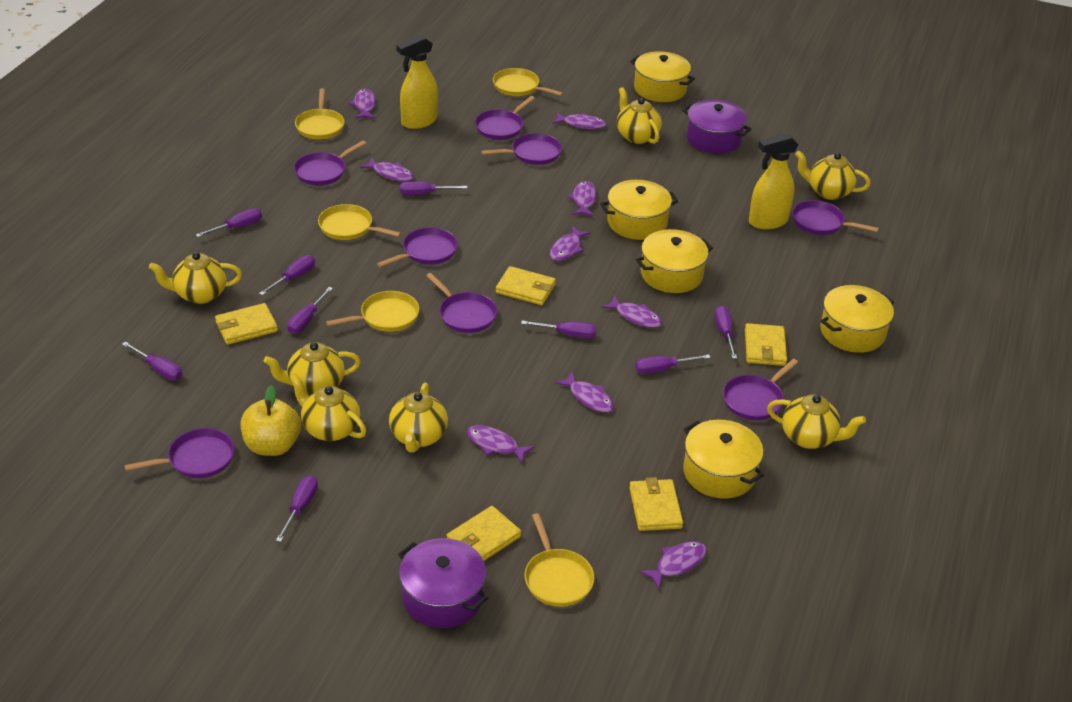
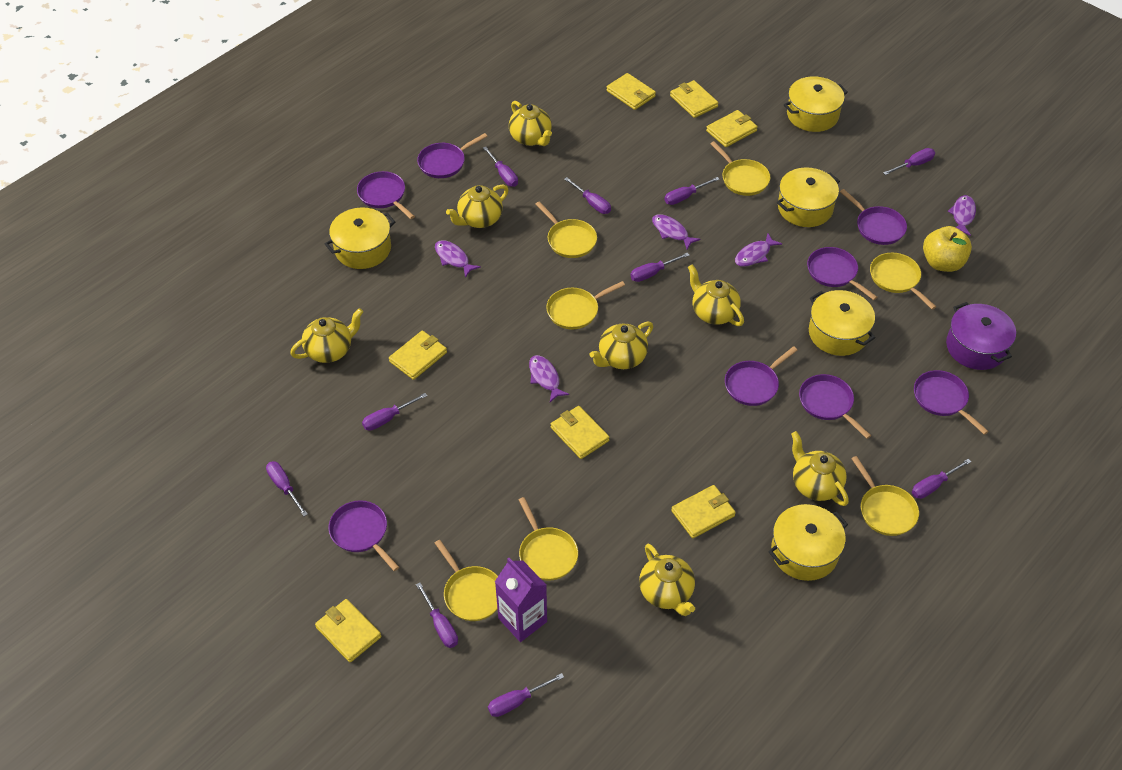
purple carton: none = 0 -> [495,558,547,642] = 1
purple fish: [349,89,376,119] [360,157,414,181] [466,425,535,463] [550,226,591,261] [552,112,607,129] [555,372,614,413] [568,181,597,216] [602,296,662,328] [639,541,706,589] = 9 -> [435,240,481,278] [529,355,569,402] [652,214,701,250] [735,234,782,267] [947,195,976,236] = 5
purple pot: [398,538,488,628] [682,100,751,154] = 2 -> [946,302,1016,370] = 1
purple screwdriver: [122,342,182,380] [196,208,262,237] [259,255,315,295] [276,475,318,542] [287,287,333,334] [400,181,467,195] [521,321,597,338] [635,354,711,374] [715,306,737,359] = 9 -> [266,461,308,516] [362,393,427,431] [416,582,458,648] [483,147,518,187] [488,673,564,717] [564,177,611,214] [630,253,690,282] [664,177,720,205] [883,148,935,175] [912,459,971,499] = 10
yellow pan: [295,89,345,139] [318,204,401,240] [326,291,419,332] [493,68,564,96] [525,513,595,607] = 5 -> [435,540,498,621] [519,497,578,581] [535,202,597,258] [546,281,625,329] [710,141,771,196] [851,456,919,536] [870,253,936,309] = 7
yellow spray bottle: [396,35,438,129] [749,133,799,229] = 2 -> none = 0
yellow wallet: [215,303,278,345] [446,506,521,561] [496,266,556,305] [629,477,683,531] [745,323,787,366] = 5 -> [315,599,381,662] [389,330,447,380] [551,406,610,459] [607,73,656,110] [670,80,718,118] [671,485,736,538] [706,110,758,147] = 7

